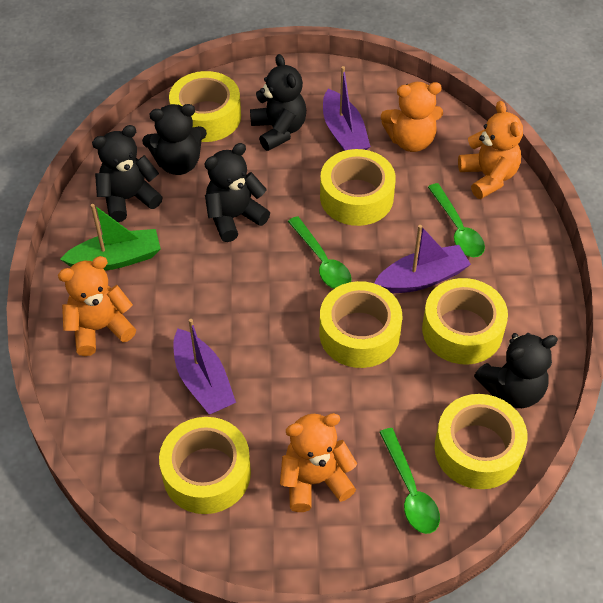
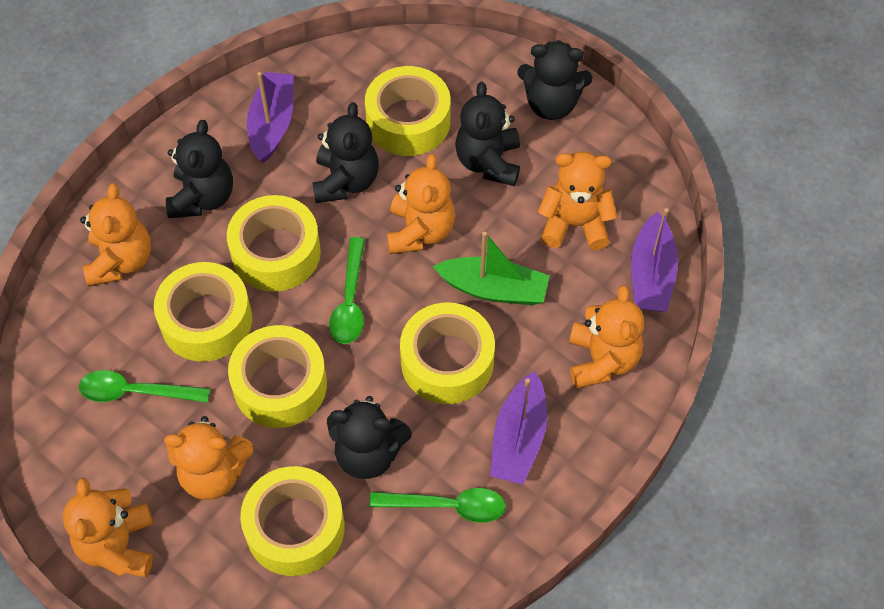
orange teddy bear: [58,256,136,356] [280,413,357,512] [381,82,443,152] [458,101,523,199] = 4 -> [63,478,153,577] [80,183,151,286] [164,416,253,500] [387,154,455,254] [538,151,618,250] [569,285,644,389] = 6

